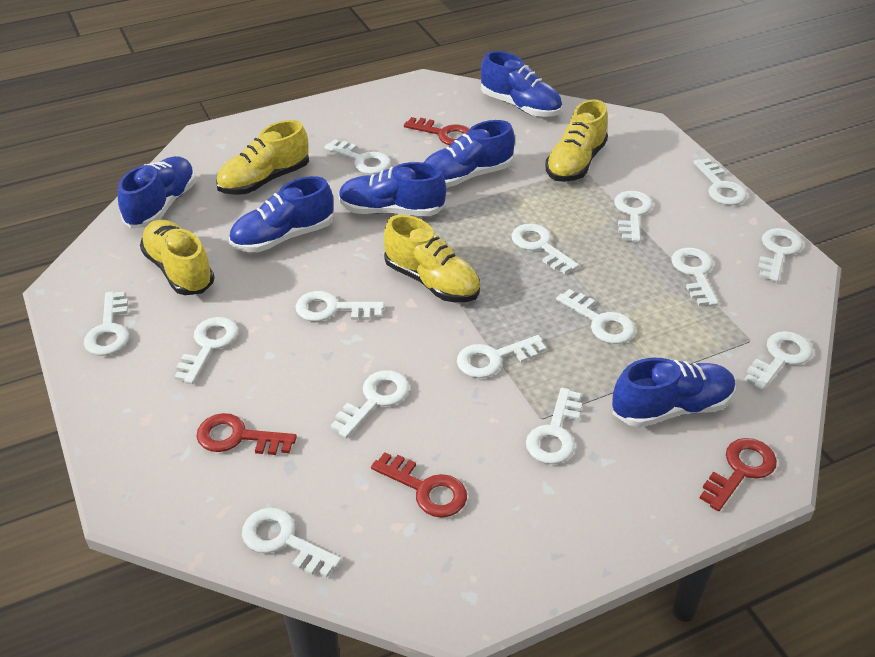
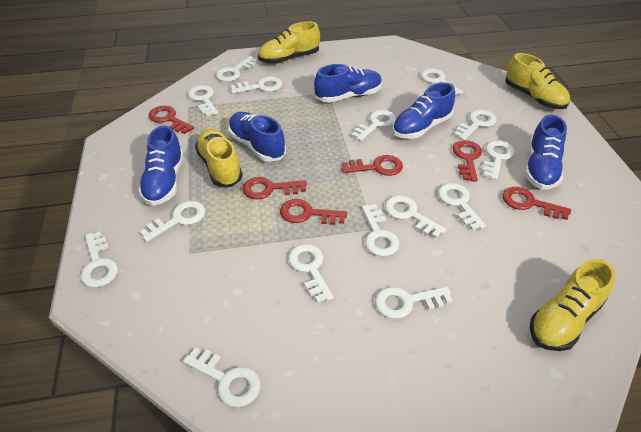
blue shoe: [118,156,196,229] [229,176,333,252] [339,162,446,216] [423,120,515,188] [481,51,562,117] [612,358,736,427] = 6 -> [138,126,184,206] [228,112,286,162] [314,64,382,103] [392,82,455,139] [525,115,567,189] = 5
red key: [196,413,297,455] [371,452,467,518] [404,117,469,145] [700,438,777,511] = 4 -> [149,106,194,134] [242,177,307,199] [280,199,347,225] [342,155,403,176] [453,140,482,181] [502,187,571,220] = 6

